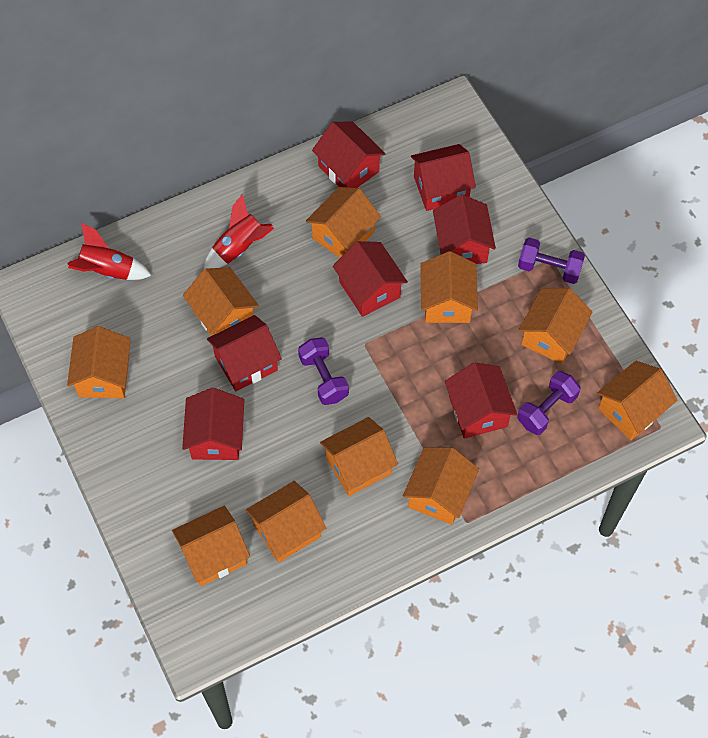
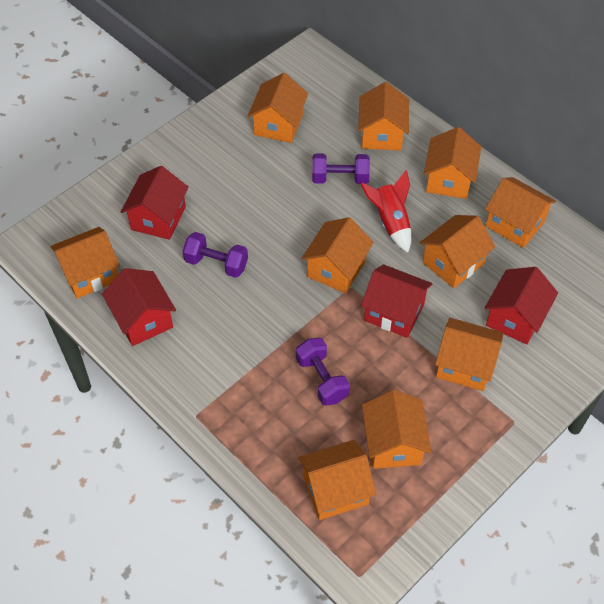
red house: [182,388,244,460] [207,315,282,391] [312,122,386,188] [333,241,408,317] [411,144,476,211] [433,194,496,264] [445,363,517,439] = 7 -> [102,268,176,346] [121,166,189,240] [361,264,432,338] [485,267,558,345] = 4
red rocket: [67,223,151,280] [204,194,274,269] = 2 -> [361,170,411,253] = 1

